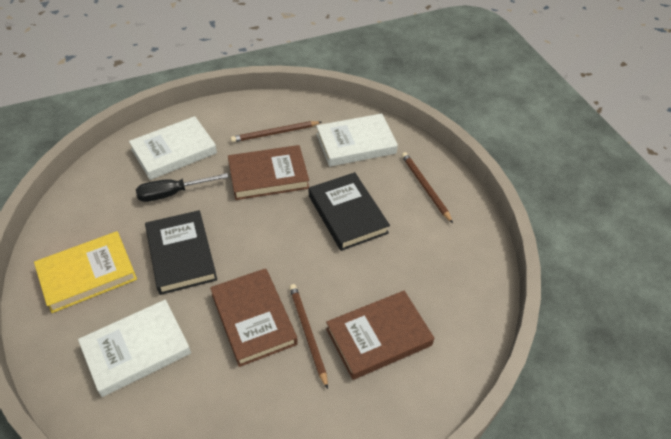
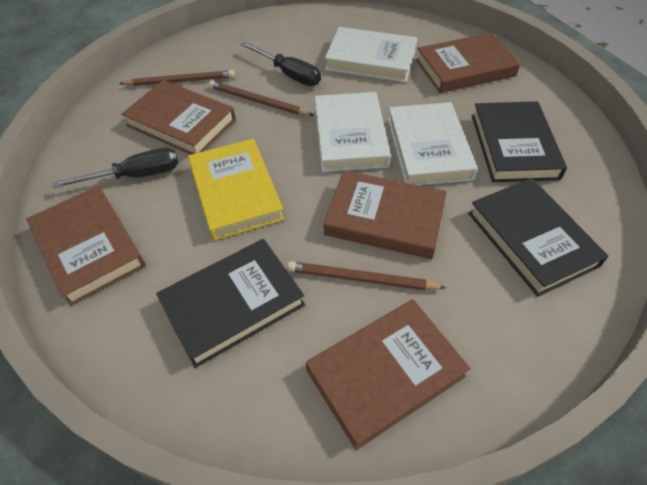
black book: [145,210,217,295] [309,172,390,251] = 2 -> [156,239,305,368] [468,178,609,297] [472,101,567,182] = 3
black screwdriver: [136,173,229,202] = 1 -> [53,148,178,188] [240,41,321,86] = 2
brown book: [210,268,298,367] [228,145,309,200] [326,291,434,380] = 3 -> [26,186,146,306] [121,80,236,155] [306,299,471,450] [324,170,447,259] [416,33,520,93] = 5

